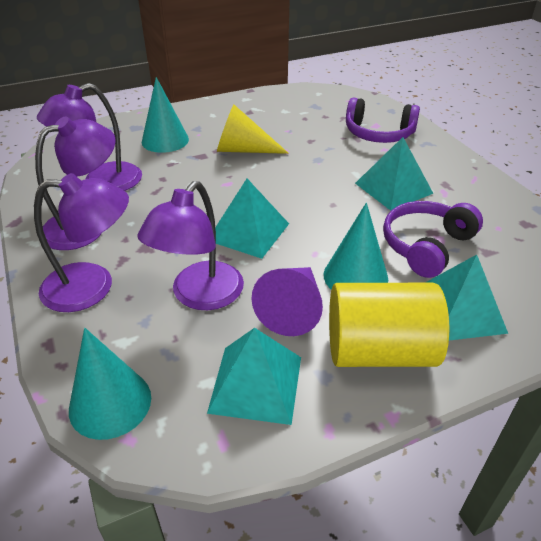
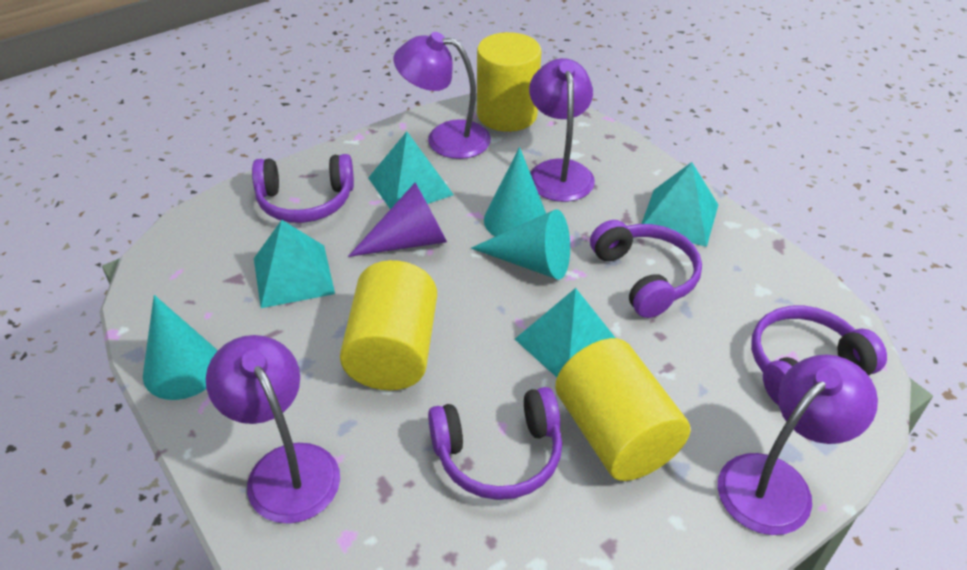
purple headphones: [346,98,420,143] [383,201,483,278] = 2 -> [252,154,354,223] [428,387,562,500] [590,220,702,318] [751,305,887,405] = 4
yellow cone: [217,104,289,154] = 1 -> none = 0
yellow cylinder: [329,283,449,367] = 1 -> [340,260,437,390] [477,32,541,132] [555,338,690,481] = 3

